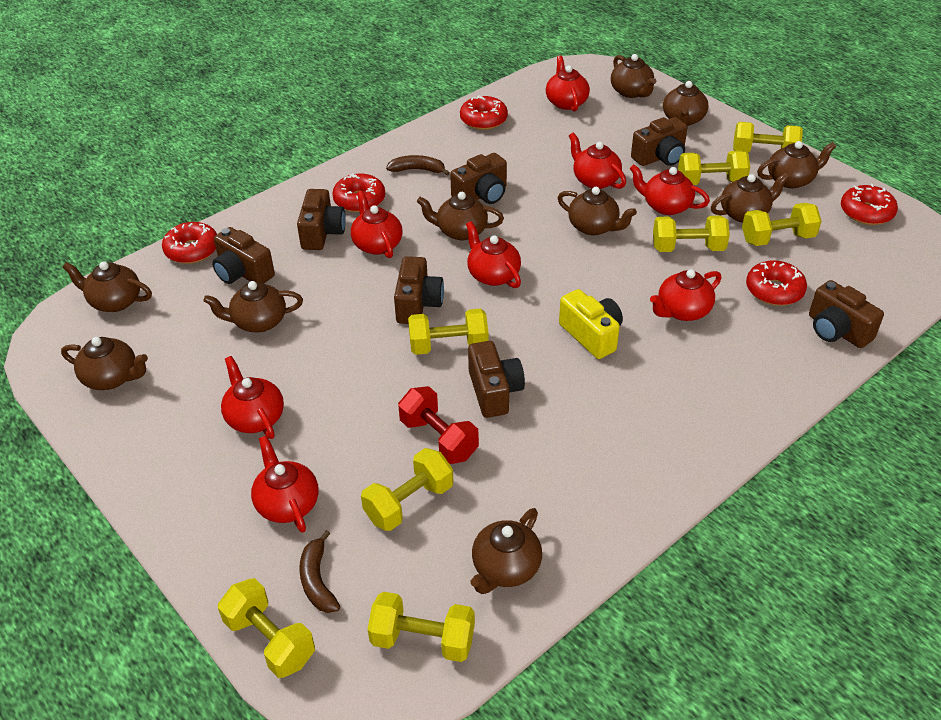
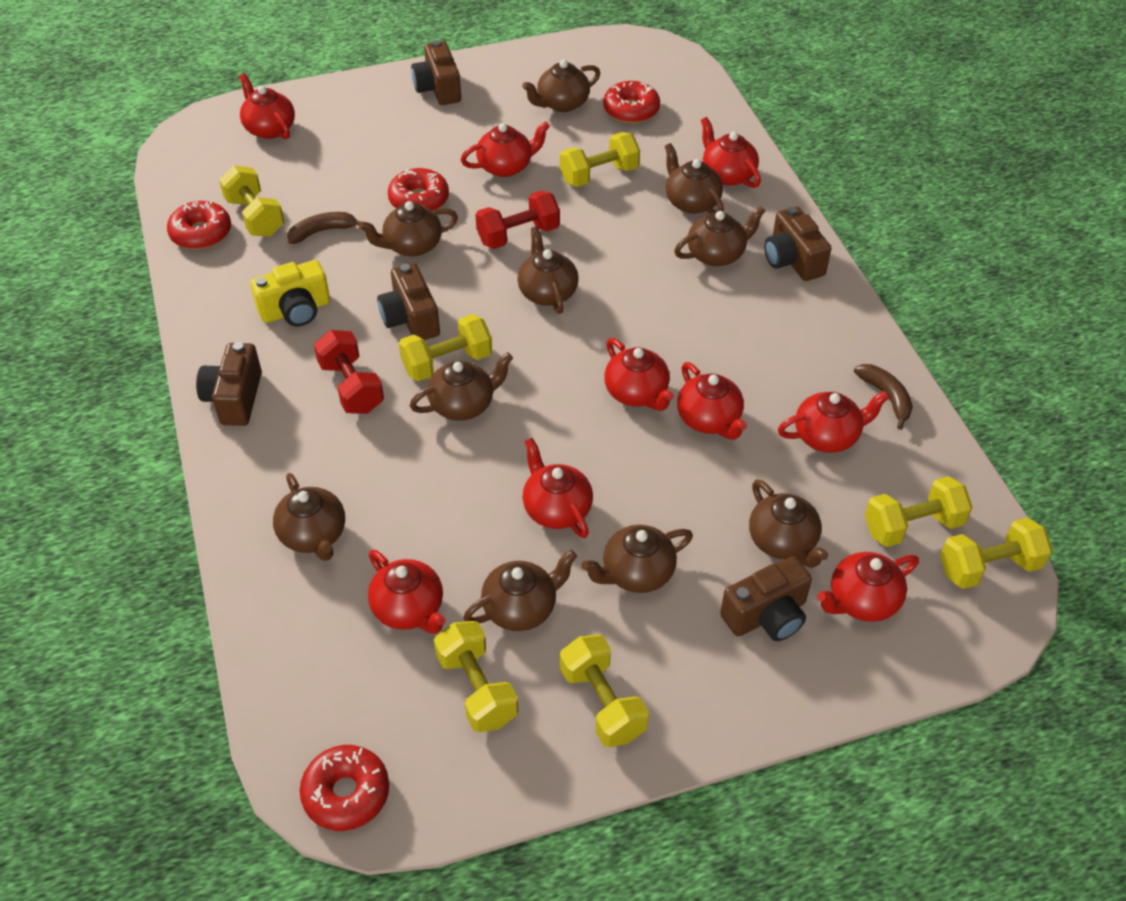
brown camera: [212,227,275,284] [297,189,346,250] [394,256,444,324] [450,153,507,204] [468,341,525,418] [631,117,688,166] [809,280,884,348] = 7 -> [196,342,262,426] [377,263,440,340] [411,40,461,105] [720,556,812,641] [764,207,831,281] = 5
red donut: [162,222,217,264] [332,174,385,212] [460,95,508,130] [746,260,807,306] [841,184,898,225] = 5 -> [167,200,231,249] [300,745,389,831] [388,168,449,211] [603,81,660,123] = 4
red dumbbell: [398,386,479,464] = 1 -> [314,330,384,414] [475,190,560,249] = 2
red teapot: [221,356,284,439] [251,436,319,533] [351,191,402,258] [466,221,521,288] [546,55,590,112] [569,133,626,189] [630,164,710,215] [650,269,722,321] = 8 -> [239,73,295,139] [368,550,445,634] [461,121,550,177] [522,438,593,538] [604,338,674,411] [677,362,747,440] [701,117,761,188] [778,391,889,453] [818,552,919,622] = 9
yellow dumbbell: [218,578,315,678] [361,448,453,531] [368,592,475,662] [408,309,488,355] [653,216,730,252] [678,151,750,185] [733,122,803,153] [742,203,822,246] = 8 -> [219,166,284,237] [399,314,492,381] [434,621,518,732] [560,132,640,187] [560,634,649,747] [865,476,972,547] [940,517,1053,589] = 7

